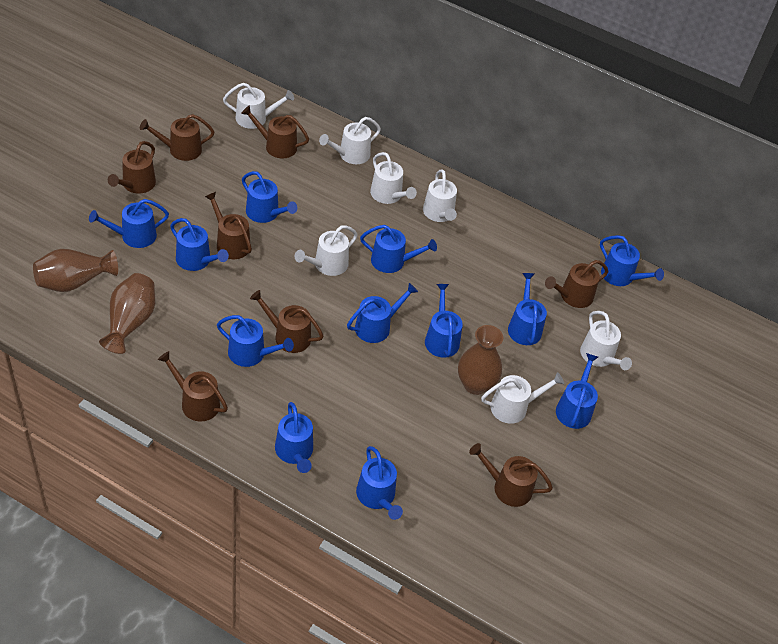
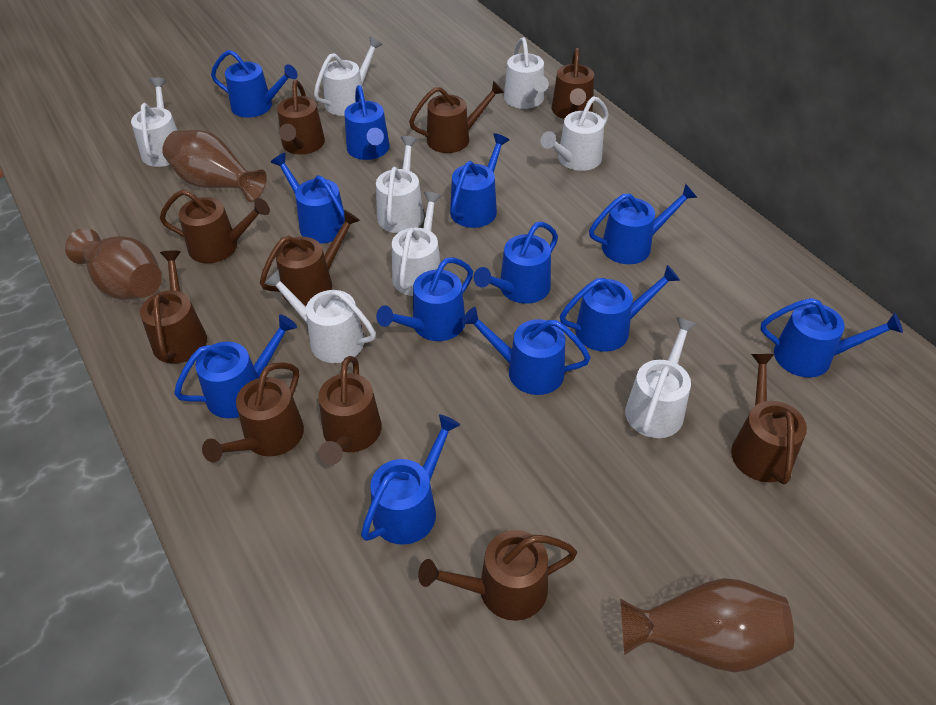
brown watering can: [108,141,156,194] [140,114,214,161] [158,351,228,421] [205,192,252,259] [241,106,309,159] [250,290,323,353] [469,443,553,507] [545,260,608,308] = 8 -> [140,250,207,364] [160,190,270,263] [202,362,304,462] [260,210,360,306] [277,80,325,155] [318,356,382,465] [409,81,504,153] [418,530,577,621] [552,48,594,119] [731,354,807,484] = 10
white watering can: [223,83,294,129] [295,225,358,276] [319,117,381,164] [370,152,417,204] [423,169,457,222] [481,372,564,424] [580,311,632,370] = 7 -> [131,77,178,167] [264,269,376,363] [314,37,383,116] [376,136,424,233] [392,192,442,296] [504,37,549,109] [541,96,609,171] [625,317,697,438] = 8

